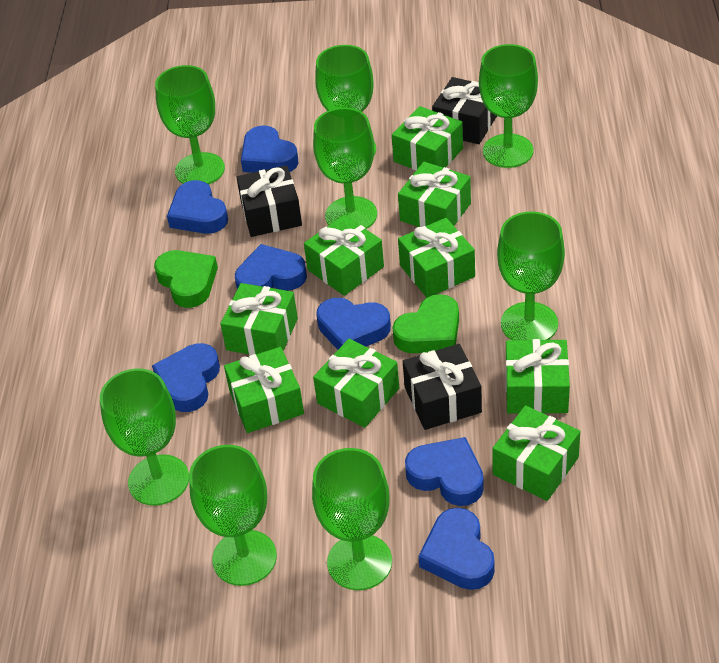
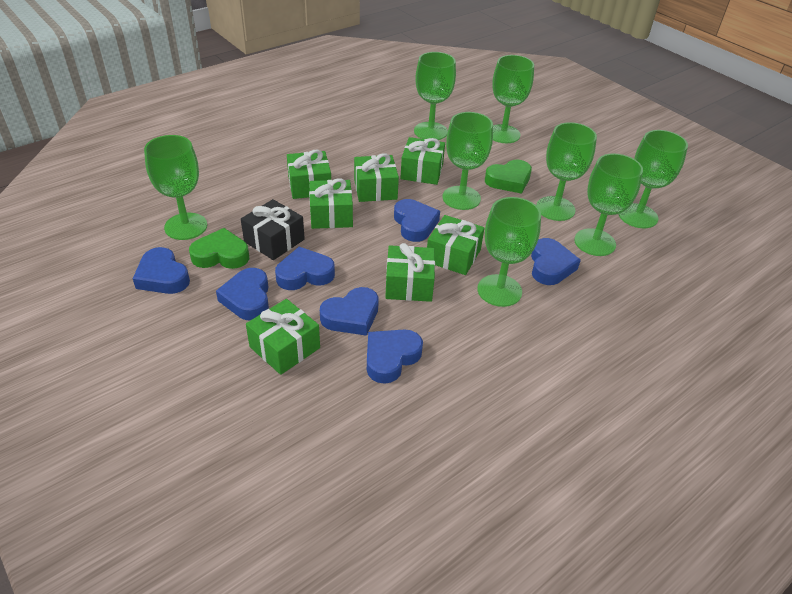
black gift: [236,165,302,237] [403,344,482,430] [432,77,497,144] = 3 -> [241,199,305,260] = 1
green gift: [220,283,298,355] [224,347,304,433] [304,215,384,296] [313,339,399,428] [392,106,463,171] [398,162,471,227] [398,218,475,298] [492,405,580,501] [506,339,570,414] = 9 -> [246,299,320,375] [287,150,331,199] [309,179,353,229] [354,153,399,202] [385,243,435,302] [400,137,445,185] [427,215,485,275] = 7

